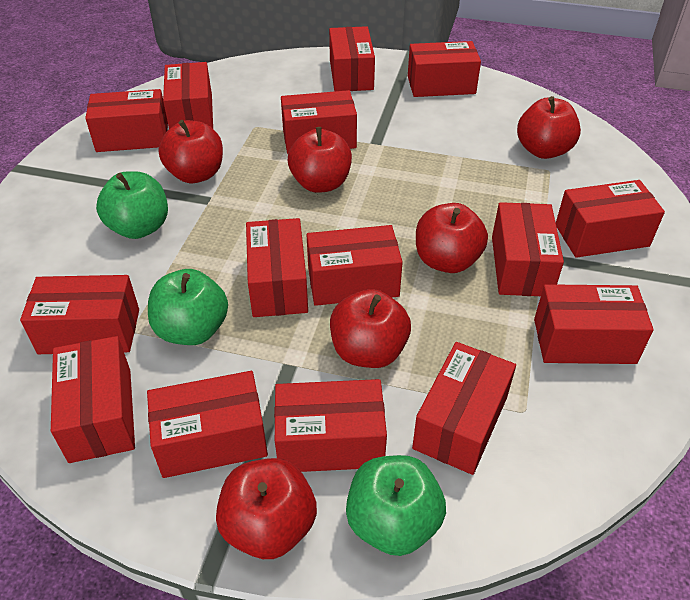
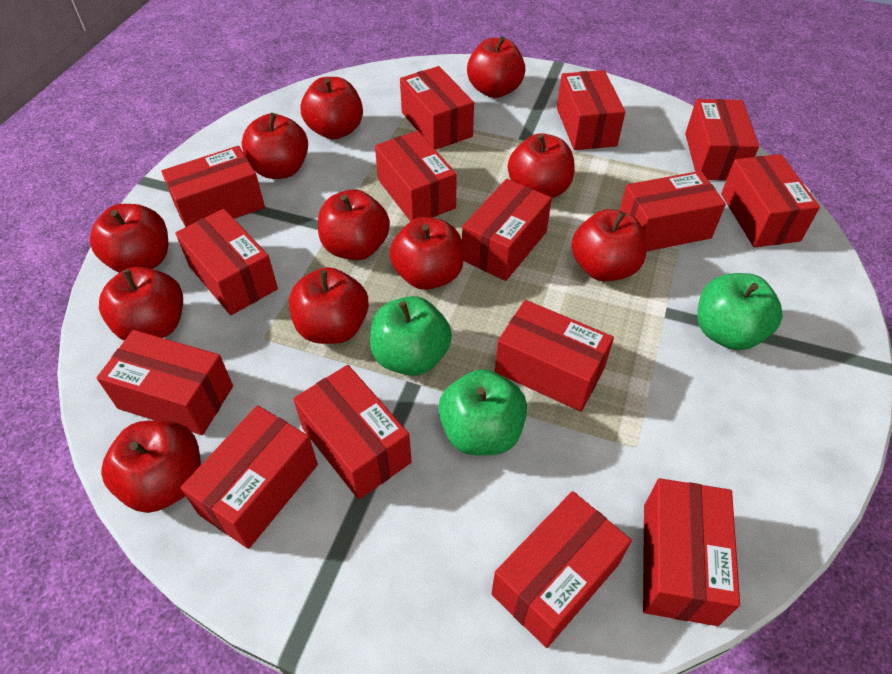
red apple: [159,120,223,183] [216,458,317,559] [288,127,352,193] [330,289,411,368] [416,203,488,273] [517,96,581,159] = 6 -> [90,204,168,273] [99,267,183,341] [101,420,201,513] [242,113,308,179] [289,267,369,344] [301,77,363,140] [318,189,390,260] [389,217,464,290] [467,36,525,98] [508,133,574,198] [571,209,647,281] = 11

